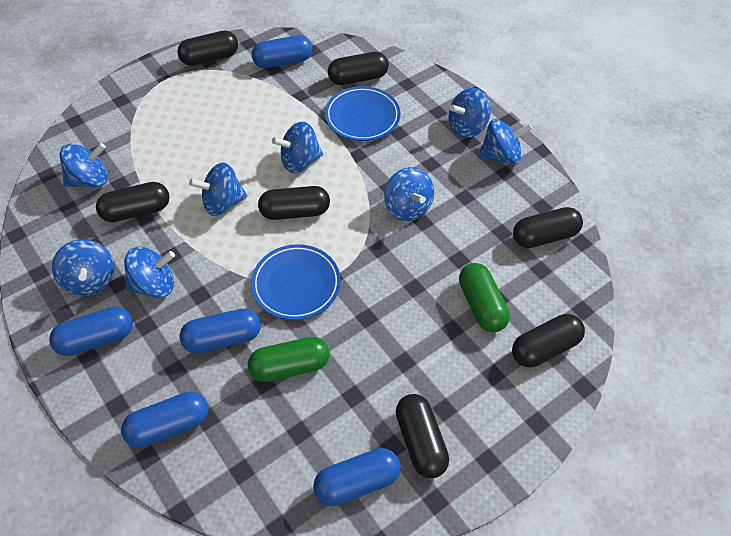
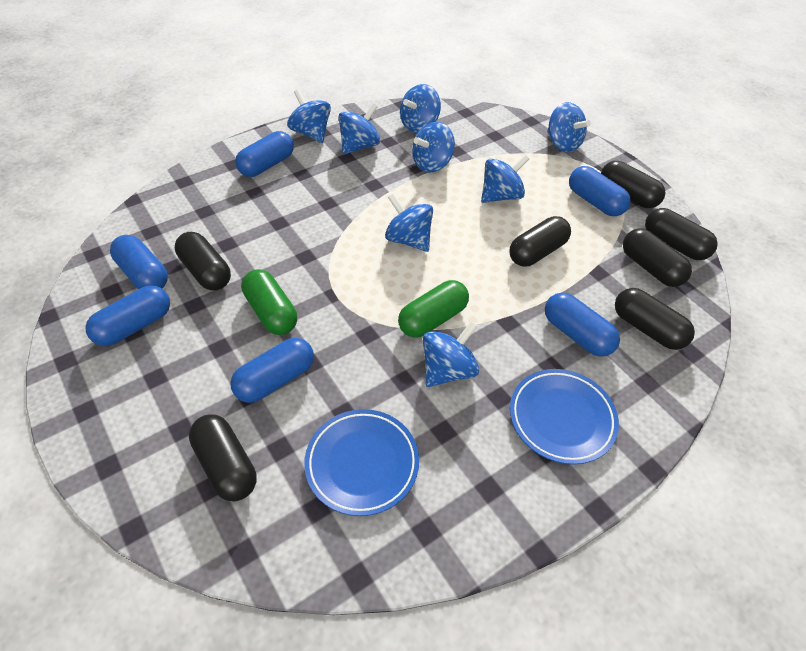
blue capsule: [49,306,133,356] [121,392,208,448] [180,309,261,353] [252,35,312,68] [313,448,401,506] = 5 -> [85,285,170,346] [110,235,168,289] [230,338,314,403] [235,131,294,177] [545,292,620,357] [569,166,631,216] = 6

